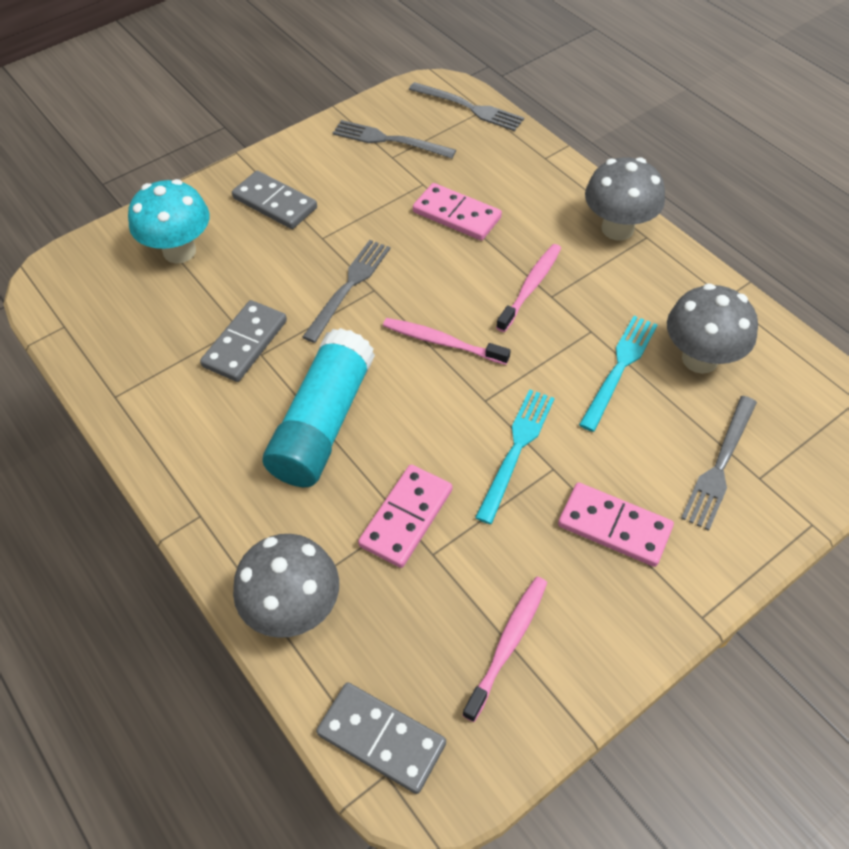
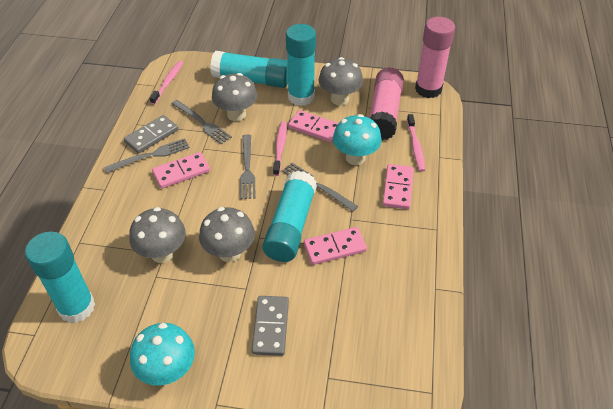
grey domino: [200,300,287,382] [232,171,317,229] [316,682,446,794] = 3 -> [124,115,178,154] [252,296,289,356] = 2
grey mushroom: [233,534,339,638] [585,157,665,240] [667,283,758,374] = 3 -> [129,207,186,263] [199,207,255,262] [212,73,257,121] [319,57,363,105] = 4
pink domino: [358,465,452,568] [413,183,502,241] [558,482,674,567] = 3 -> [152,152,210,189] [288,110,338,143] [304,227,367,265] [382,164,414,209] = 4
pink glue stick: none = 0 -> [370,67,404,140] [415,17,455,98] = 2
turquoise fork: [475,389,555,524] [579,316,657,432] = 2 -> none = 0
turquoise glue stick: [263,328,375,487] = 1 -> [25,231,95,323] [210,51,288,88] [262,171,317,262] [286,24,316,106] = 4
turquoise mushroom: [128,179,209,264] = 1 -> [130,323,195,386] [333,114,382,165] = 2

